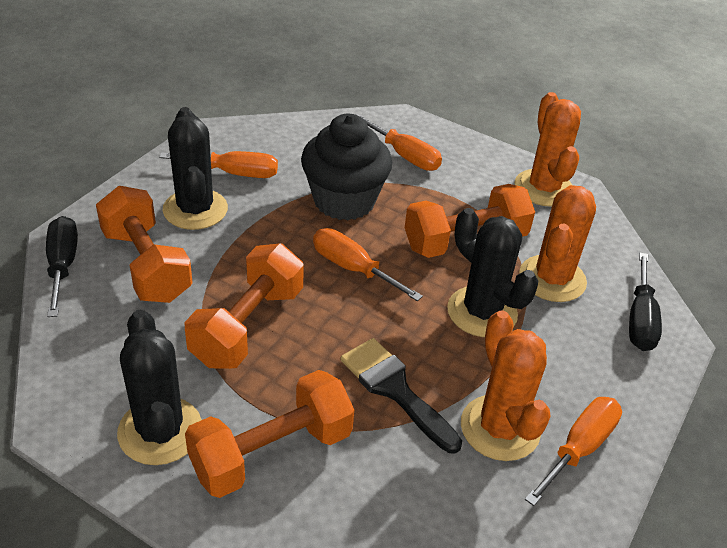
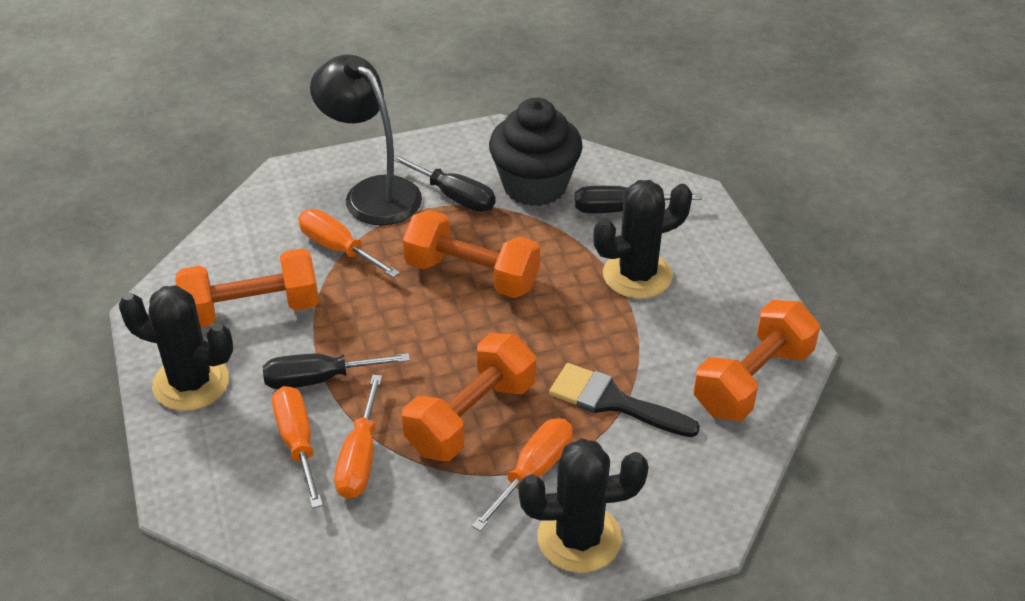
black lamp: none = 0 -> [310,54,422,225] = 1
black screwdriver: [46,216,78,317] [629,253,662,351] = 2 -> [263,353,410,389] [394,154,495,212] [574,186,702,213] = 3
orange cactus: [461,310,551,461] [514,92,581,207] [519,185,596,302] = 3 -> none = 0

